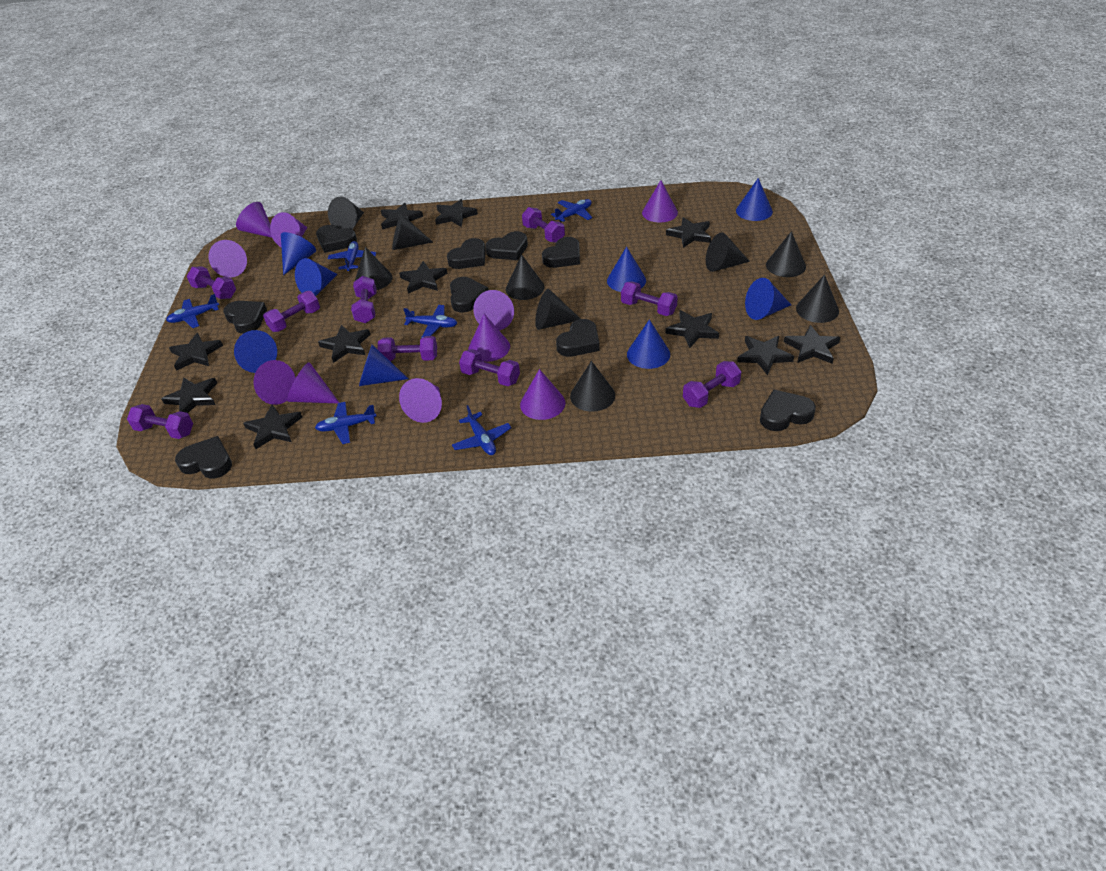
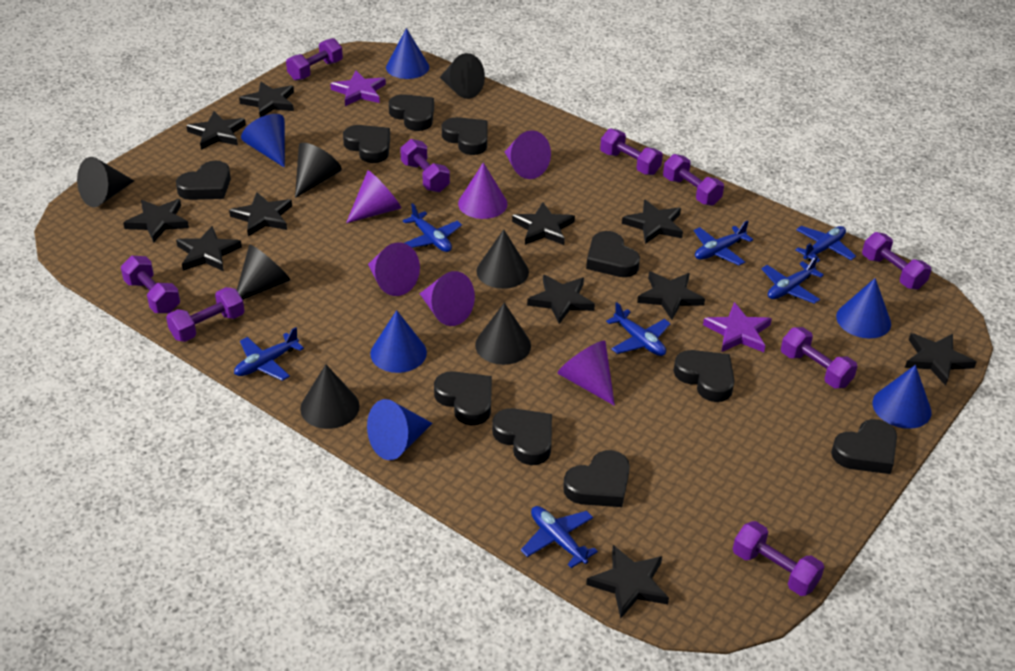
black cone: [328,197,364,229] [355,247,393,290] [392,214,433,250] [506,254,545,300] [535,289,581,330] [570,361,615,412] [706,232,750,272] [766,231,806,277] [796,275,839,323] = 9 -> [77,157,134,207] [237,244,290,300] [295,143,342,198] [300,364,360,429] [440,53,485,99] [475,303,531,365] [476,230,529,289] = 7
black heart: [175,436,232,478] [223,301,267,334] [316,225,357,253] [447,238,486,269] [450,277,488,312] [485,231,528,260] [542,237,580,268] [556,319,600,357] [760,390,816,431] = 9 -> [176,161,231,200] [343,125,390,163] [389,94,434,131] [434,371,492,425] [442,117,488,155] [492,408,552,465] [563,450,630,507] [586,231,640,277] [674,350,735,402] [831,419,897,474] = 10
blue cone: [234,330,277,373] [281,232,316,275] [295,258,338,296] [359,345,408,386] [607,247,646,292] [627,319,670,369] [736,178,773,221] [745,278,791,320] = 8 -> [241,114,285,168] [367,399,433,460] [370,310,427,373] [386,28,429,79] [836,278,891,339] [872,365,931,429] = 6
blue plane: [166,294,219,328] [315,402,377,444] [328,241,376,272] [404,305,457,338] [452,405,512,455] [551,199,592,222] = 6 -> [234,327,304,381] [403,203,462,252] [521,506,598,568] [606,302,671,356] [694,220,753,266] [761,256,824,304] [795,226,856,263] = 7
purple cone: [209,240,247,278] [236,202,272,238] [253,360,296,405] [270,212,307,247] [287,362,339,403] [399,378,442,423] [468,314,510,362] [473,290,514,330] [520,369,565,420] [642,180,678,223] = 10 -> [346,170,401,223] [368,242,420,296] [419,271,475,326] [458,162,508,219] [505,130,551,179] [558,341,615,406] = 6
purple star: none = 0 -> [330,71,386,106] [703,302,772,352] = 2

